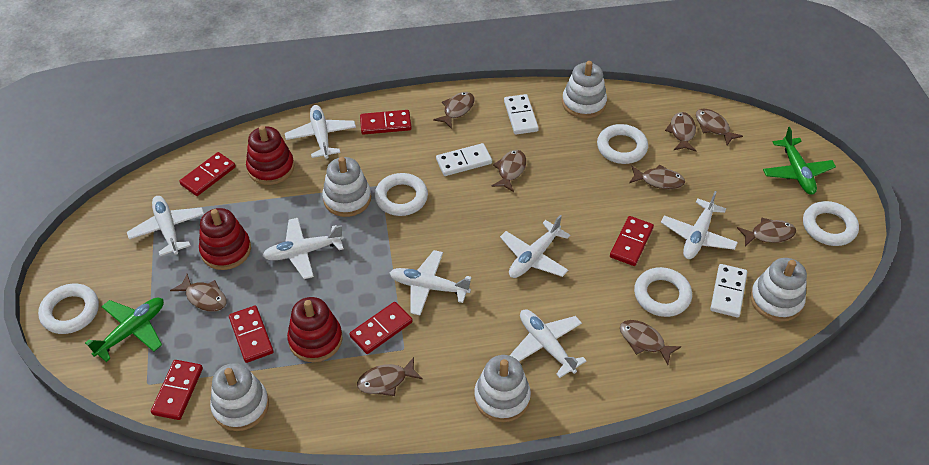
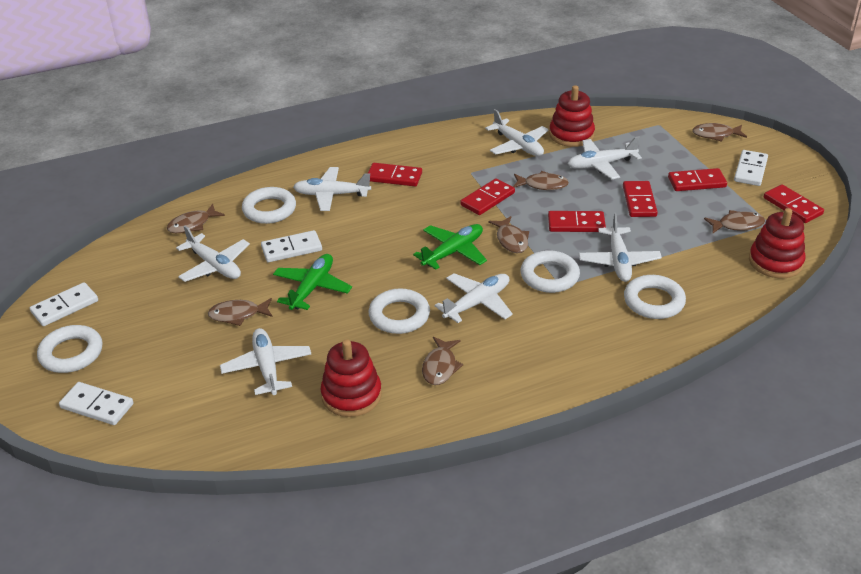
brown fish: [170,274,227,312] [357,357,423,396] [433,92,474,129] [491,150,526,192] [620,320,682,365] [629,164,685,189] [665,112,696,151] [696,109,743,145] [737,217,796,246] = 9 -> [167,204,225,233] [208,298,273,326] [422,337,463,385] [488,216,529,253] [513,171,569,190] [692,123,747,142] [704,210,765,233] = 7
white domino: [436,143,492,176] [504,94,539,135] [710,264,747,317] = 3 -> [30,282,98,326] [59,382,134,425] [261,230,322,262] [734,150,768,186] = 4
white stacking toy: [210,363,269,431] [322,157,371,217] [474,355,531,422] [562,61,607,119] [750,258,807,322] = 5 -> none = 0

